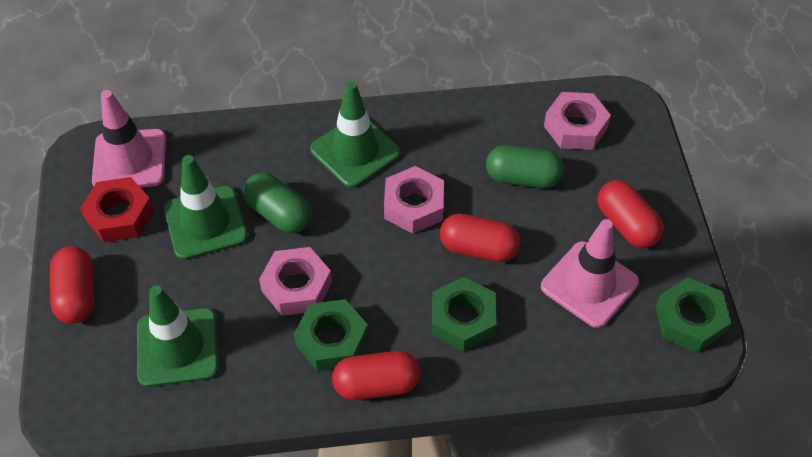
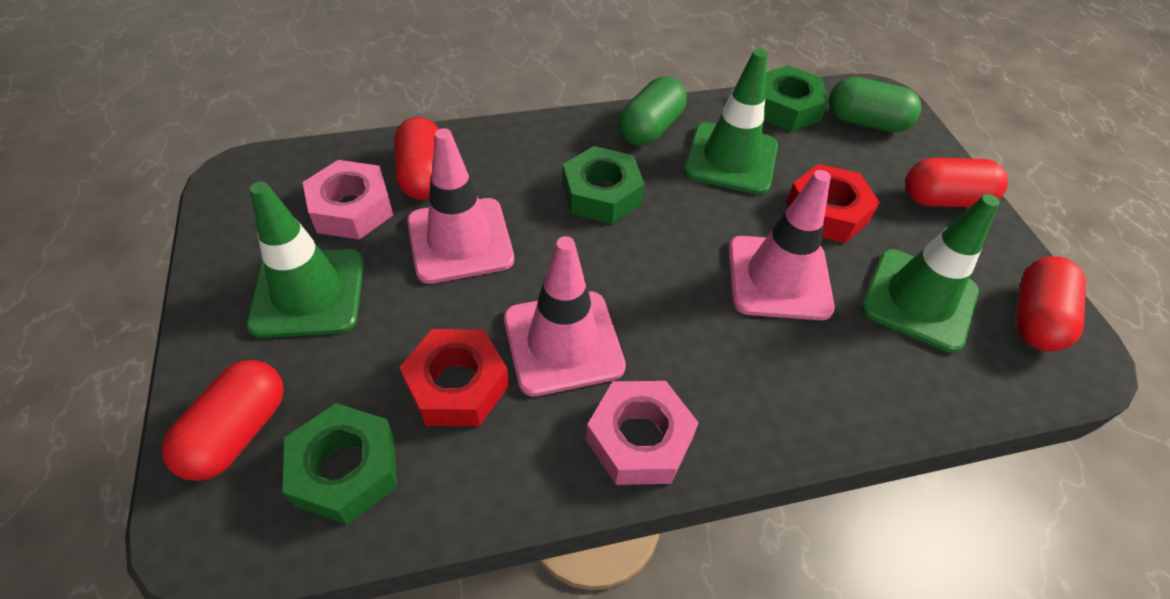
pink nut: [259,247,332,316] [384,166,444,234] [544,92,611,150] = 3 -> [303,160,393,240] [586,381,699,485] = 2
pink traffic cone: [92,90,166,188] [541,219,639,328] = 2 -> [407,128,514,284] [504,236,626,396] [728,170,835,320] = 3
red nut: [80,177,154,242] = 1 -> [399,329,509,426] [786,164,880,243] = 2

